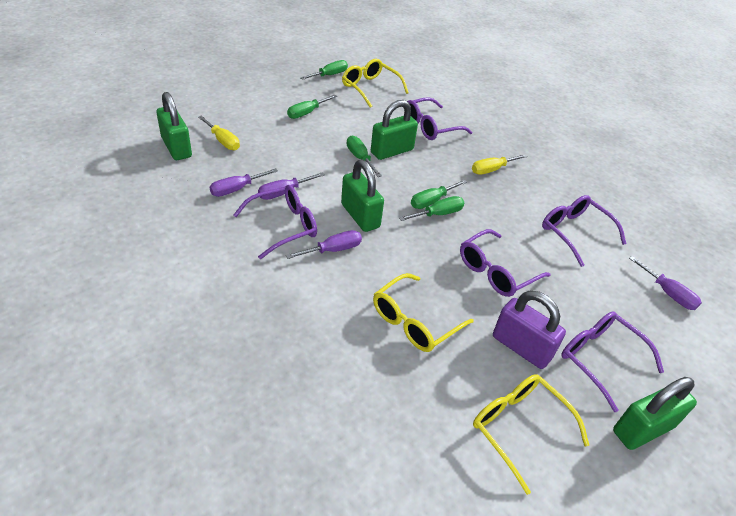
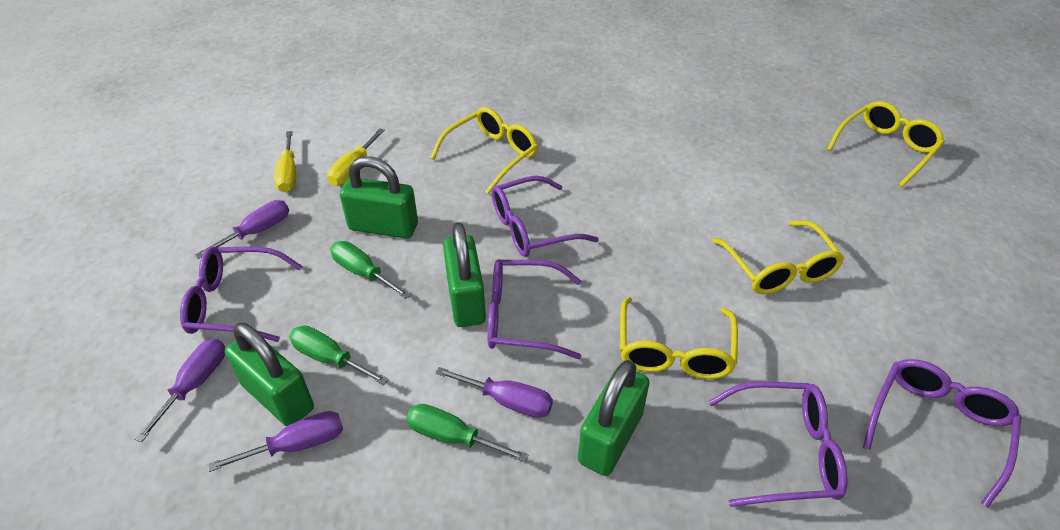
green screwdriver: [287,94,337,119] [300,60,348,80] [347,136,382,177] [399,196,464,221] [411,180,467,209] = 5 -> [289,325,389,385] [330,241,411,299] [406,404,528,462] = 3
purple padlock: [493,291,566,369] = 1 -> none = 0
yellow glasses: [342,59,409,108] [373,273,474,352] [473,374,589,495] = 3 -> [431,107,538,194] [620,297,738,379] [712,220,844,294] [827,101,945,187] = 4

